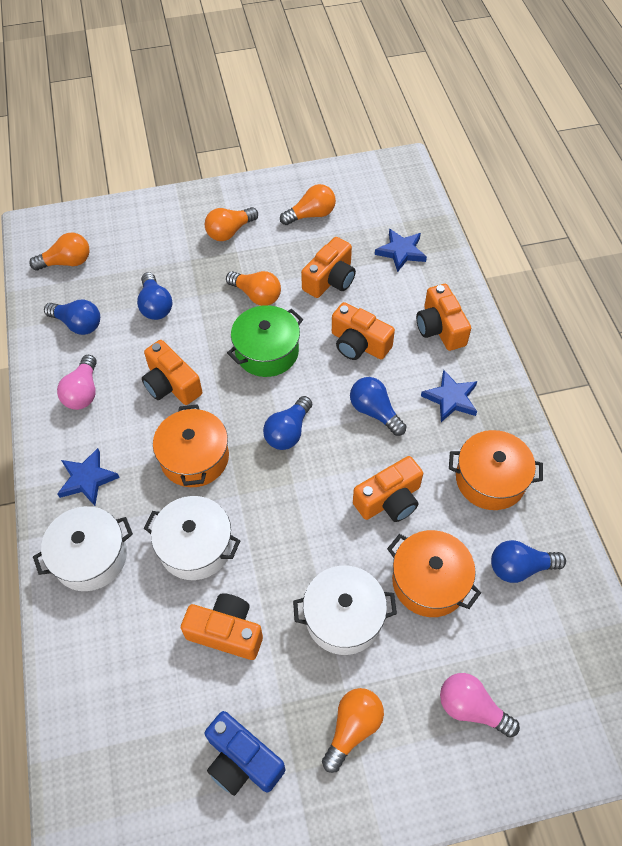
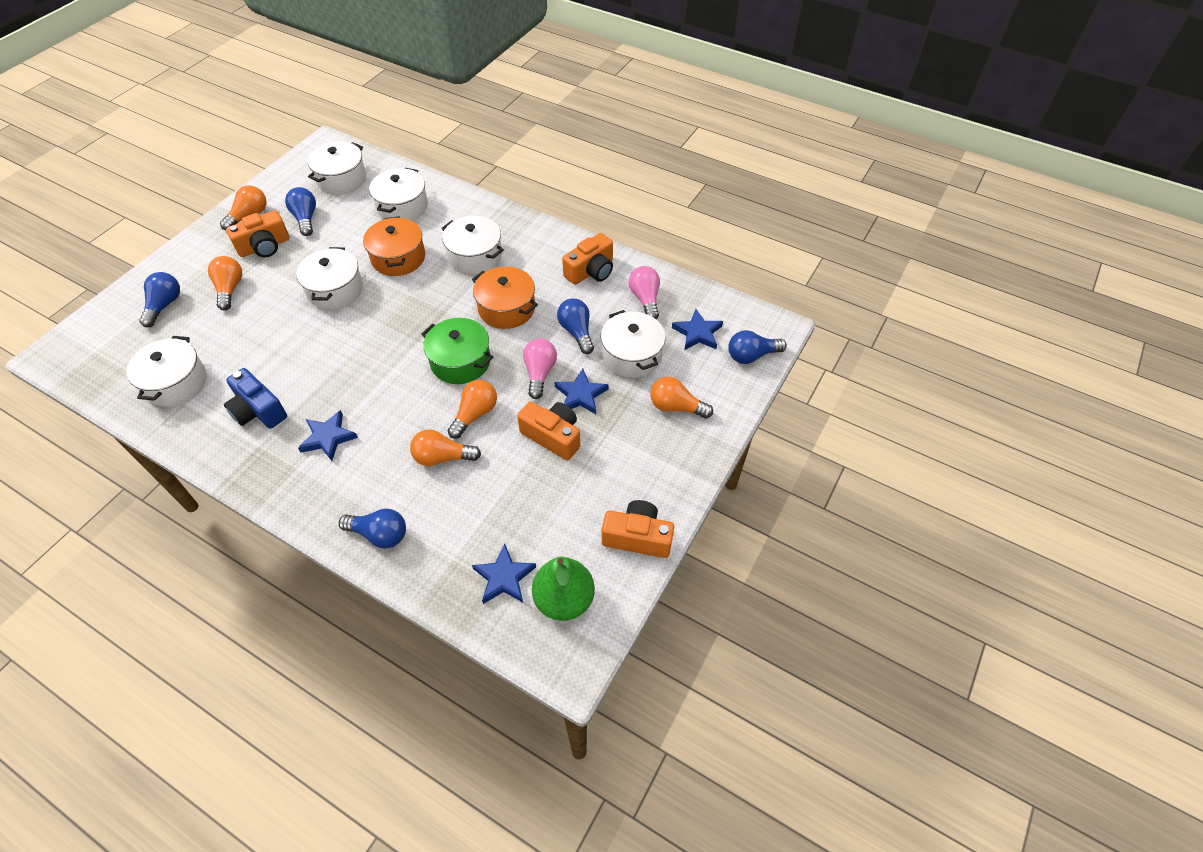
blue star: [57,448,120,506] [375,229,427,272] [421,370,477,422] = 3 -> [298,410,358,461] [472,544,536,604] [554,369,609,414] [672,309,723,350] = 4
green pear: none = 0 -> [532,556,595,621] = 1
orange camera: [142,340,202,405] [181,593,263,660] [301,237,356,298] [332,302,395,360] [353,456,423,522] [416,284,471,351] = 6 -> [226,211,290,257] [517,401,580,460] [562,233,613,285] [602,500,674,558] = 4
orange pot: [153,404,229,487] [387,530,481,617] [449,430,543,510] = 3 -> [363,216,425,276] [472,267,538,329] = 2
white pot: [33,506,133,591] [143,496,240,580] [293,565,397,655] = 3 -> [126,336,207,407] [296,247,363,309] [308,141,366,194] [369,168,428,221] [441,216,504,274] [601,310,665,378] = 6

